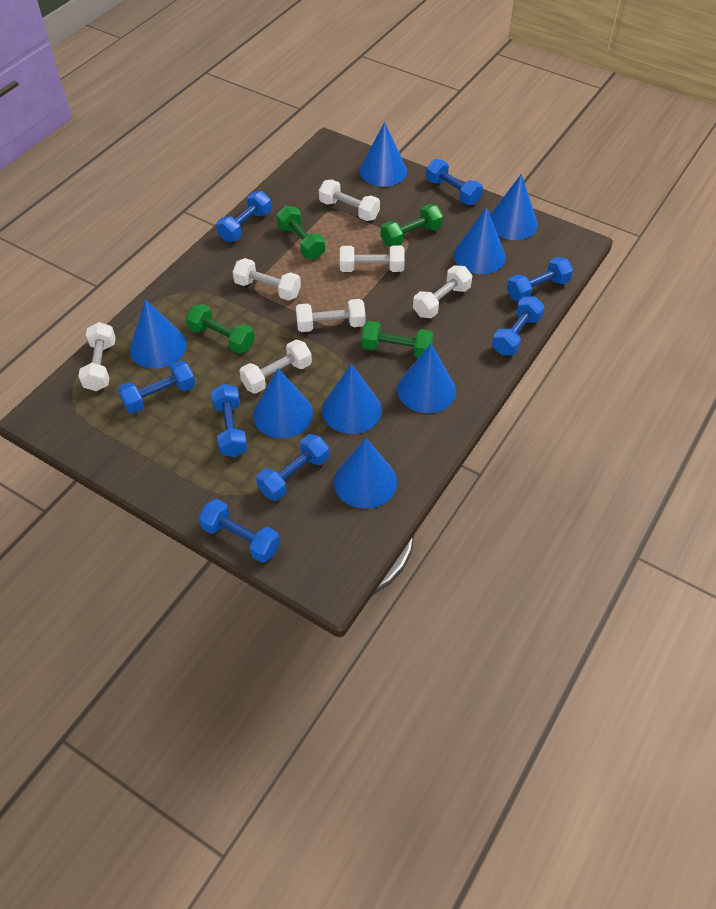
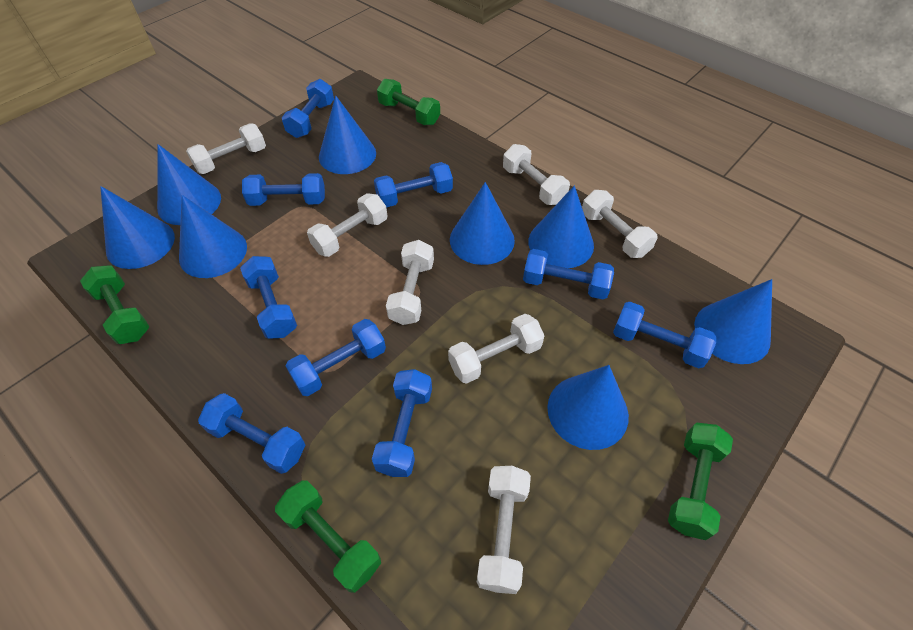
blue dumbbell: [118,360,195,414] [198,499,280,563] [211,384,247,457] [216,191,271,242] [256,434,329,501] [426,159,483,205] [492,296,545,355] [507,257,573,302] = 8 -> [198,393,305,474] [240,256,297,339] [242,173,325,206] [282,79,334,138] [285,319,386,396] [372,369,432,477] [374,162,453,207] [523,249,614,299] [613,302,716,368] = 9

